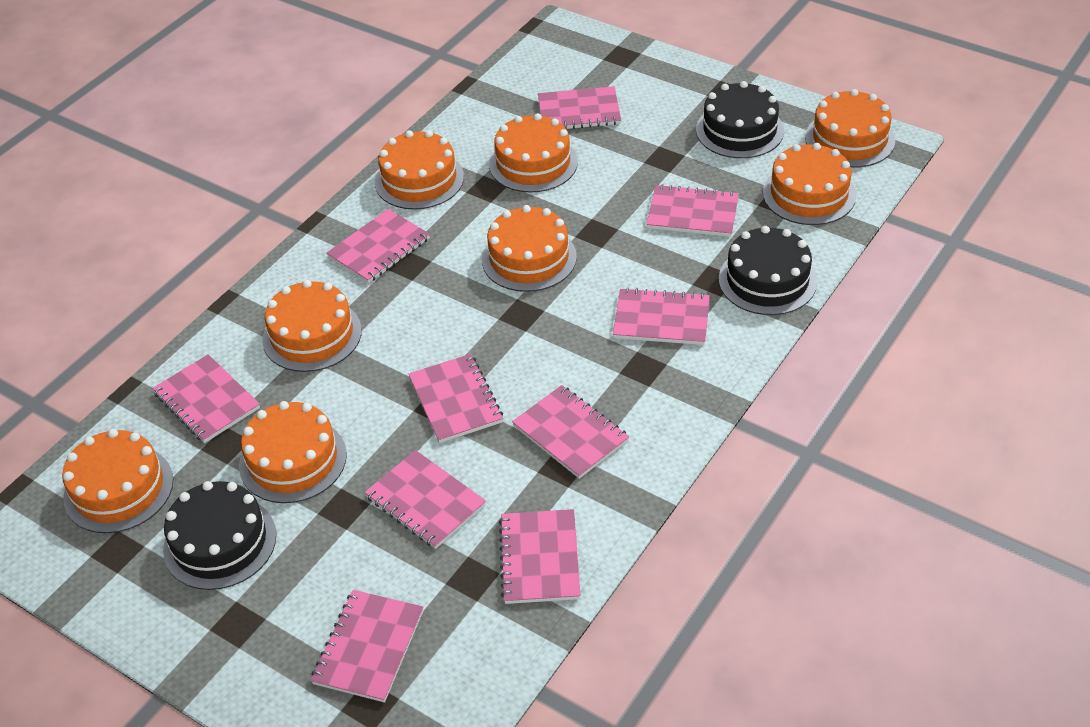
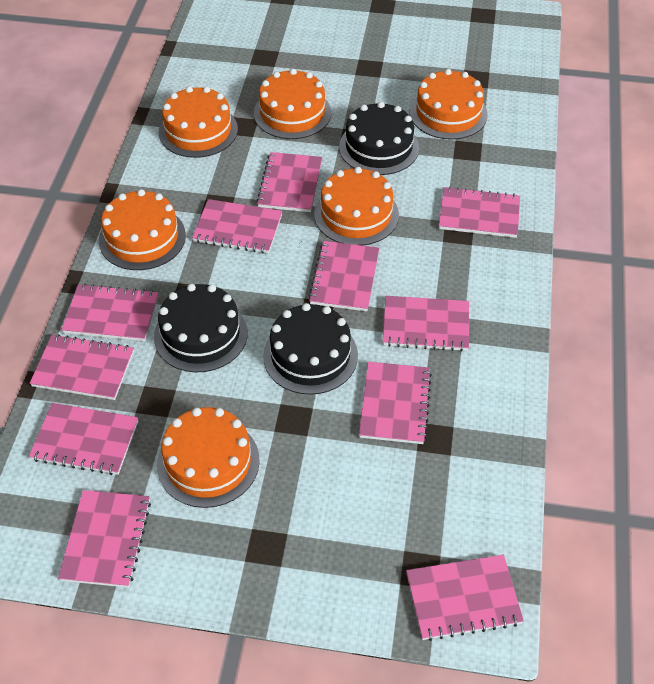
orange cake: [62,429,173,533] [239,401,347,503] [262,280,362,372] [375,130,464,210] [482,205,577,292] [489,113,578,193] [763,143,856,225] [805,89,895,168] = 8 -> [99,189,186,270] [157,407,260,508] [159,86,238,158] [254,69,331,139] [314,167,399,246] [410,69,488,140] = 6
pink notebook: [152,354,260,443] [311,590,424,702] [326,209,430,283] [364,450,486,549] [409,354,503,443] [499,509,580,604] [512,385,629,479] [538,86,621,129] [613,288,710,345] [646,184,739,237] = 10 -> [29,403,138,475] [30,334,134,400] [58,490,151,588] [61,283,159,341] [192,199,282,254] [256,152,322,212] [308,241,379,311] [359,362,432,444] [383,296,469,352] [406,555,524,641] [439,187,520,238] = 11

